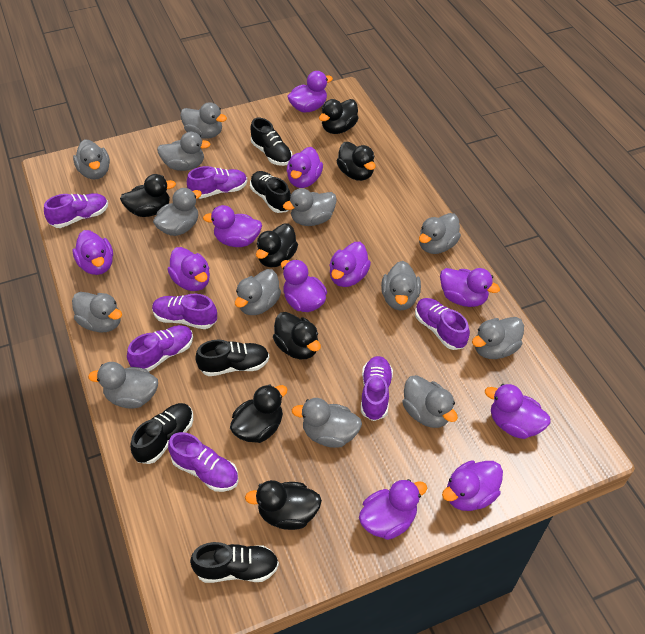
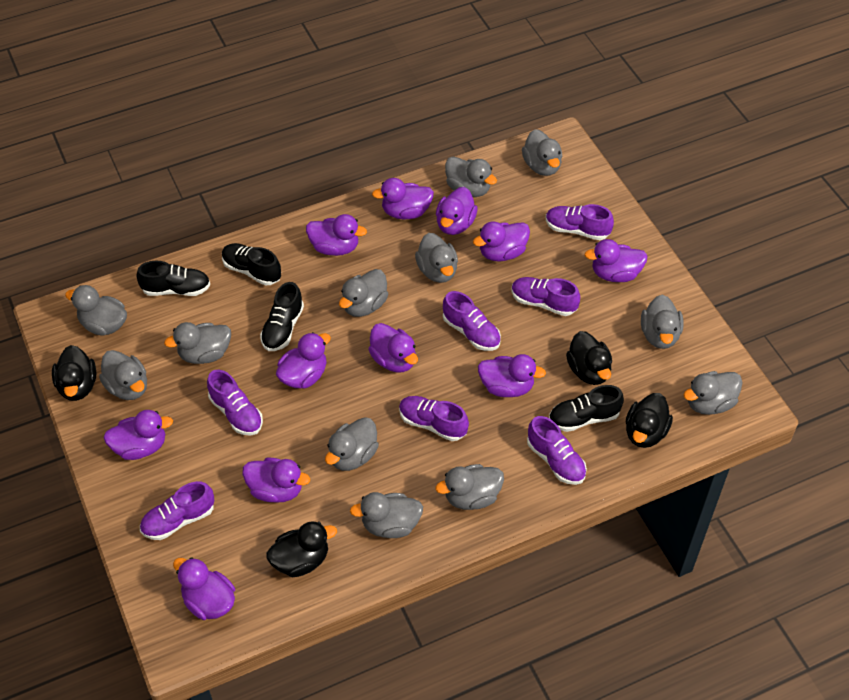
black duck: [120,174,176,217] [230,384,288,443] [245,480,322,530] [256,223,298,267] [273,312,321,359] [319,99,358,134] [337,142,376,181] = 7 -> [52,345,96,401] [266,521,337,577] [566,331,612,385] [626,393,673,448] = 4
black shoe: [130,403,193,464] [190,542,279,583] [195,340,269,376] [250,171,291,213] [251,118,292,166] = 5 -> [136,261,210,296] [222,243,281,285] [260,282,304,351] [549,385,624,432] = 4
grey duck: [72,292,122,332] [73,139,110,180] [88,362,158,409] [153,188,202,236] [157,132,211,171] [180,102,227,139] [235,269,281,315] [283,188,337,226] [292,398,362,448] [381,261,421,310] [402,375,458,428] [419,213,461,254] [472,317,524,359] = 13 -> [65,285,127,336] [99,350,147,400] [164,322,231,364] [325,417,379,471] [339,269,388,317] [350,492,423,538] [415,233,458,283] [436,464,504,510] [445,156,497,197] [522,129,562,176] [641,295,683,349] [683,371,743,415] = 12

